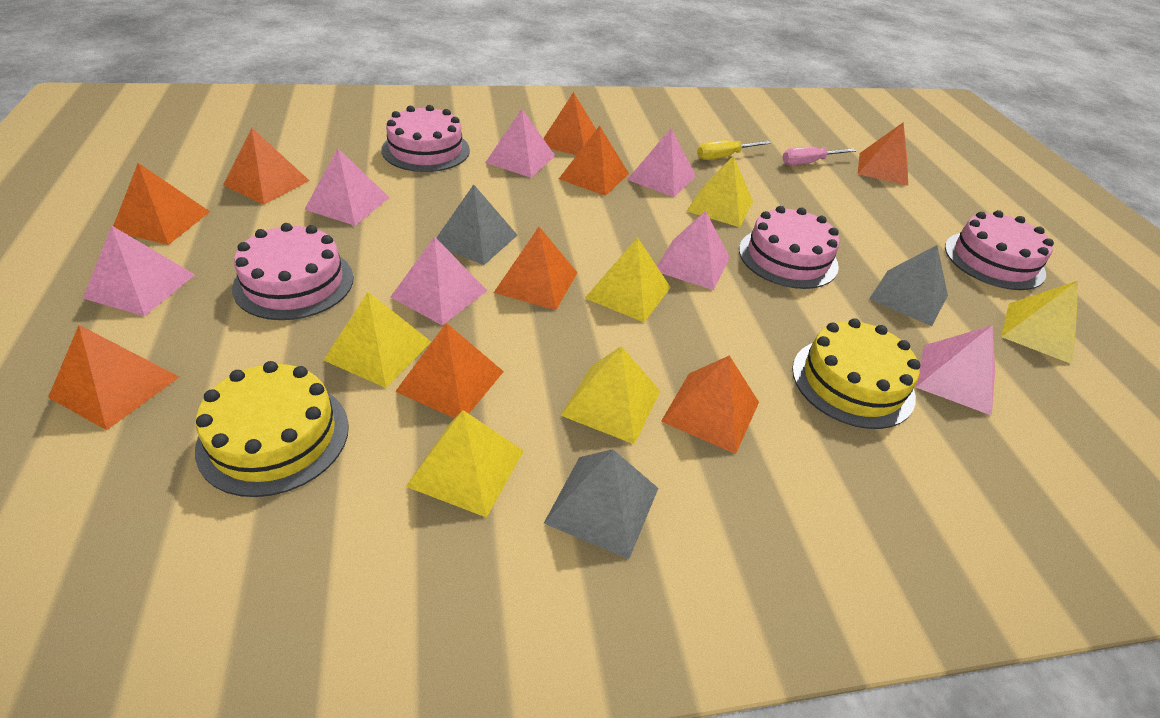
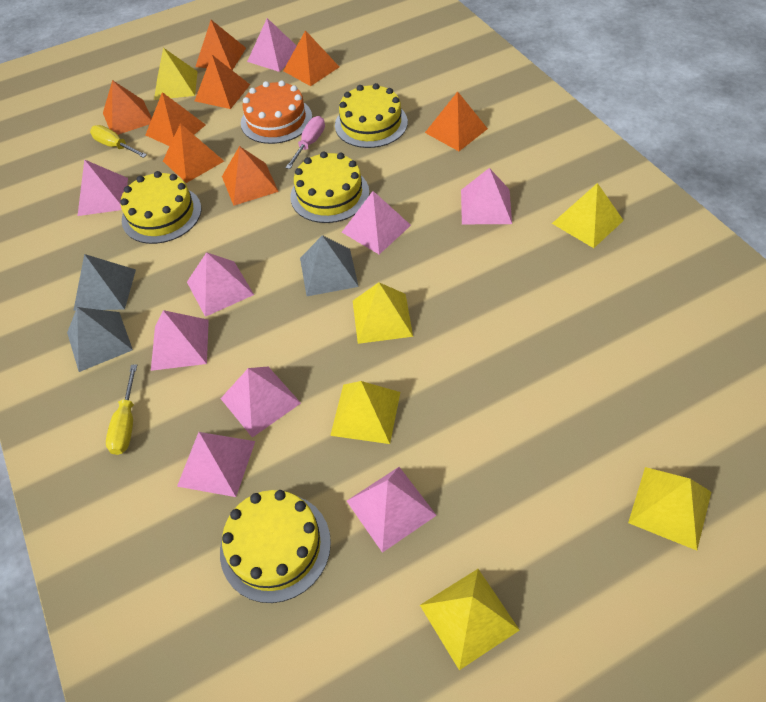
orange cake: none = 0 -> [241,80,312,144] = 1
orange pyramid: [48,325,179,430] [113,163,210,245] [223,128,310,205] [395,323,504,418] [494,227,578,310] [543,92,596,155] [559,126,629,196] [661,355,759,454] [858,122,908,186] = 9 -> [103,80,152,135] [146,92,206,146] [163,123,224,183] [195,20,246,70] [195,55,250,109] [222,146,279,206] [283,30,339,86] [425,91,488,151] = 8
pink cake: [232,223,354,320] [381,105,470,172] [739,206,840,289] [945,210,1054,290] = 4 -> none = 0
pink pyramid: [83,226,195,316] [304,148,390,226] [391,236,487,325] [485,109,555,178] [627,128,696,197] [657,210,730,290] [916,325,995,416] = 7 -> [78,159,128,216] [151,310,209,371] [177,432,255,497] [187,252,254,317] [221,367,301,438] [247,18,297,72] [342,191,411,254] [347,467,437,553] [461,168,512,224] = 9
yellow cake: [195,361,349,497] [792,318,920,429] = 2 -> [120,171,201,244] [220,490,331,603] [290,151,369,223] [335,83,408,148] = 4
yellow screwdriver: [697,140,771,160] = 1 -> [90,125,147,158] [106,364,137,455] = 2

